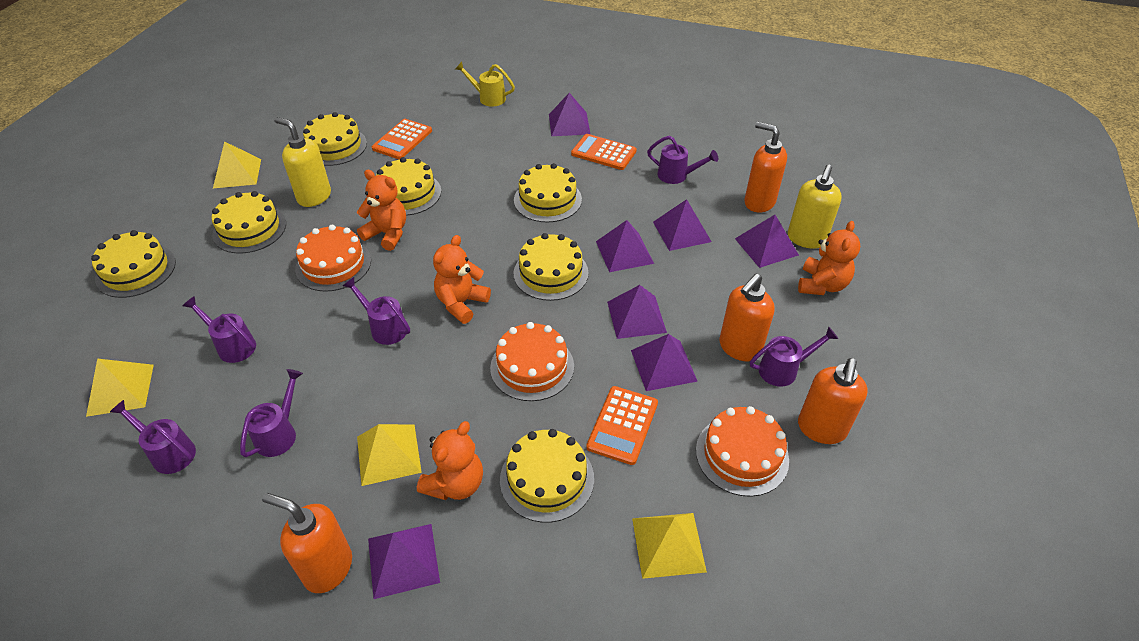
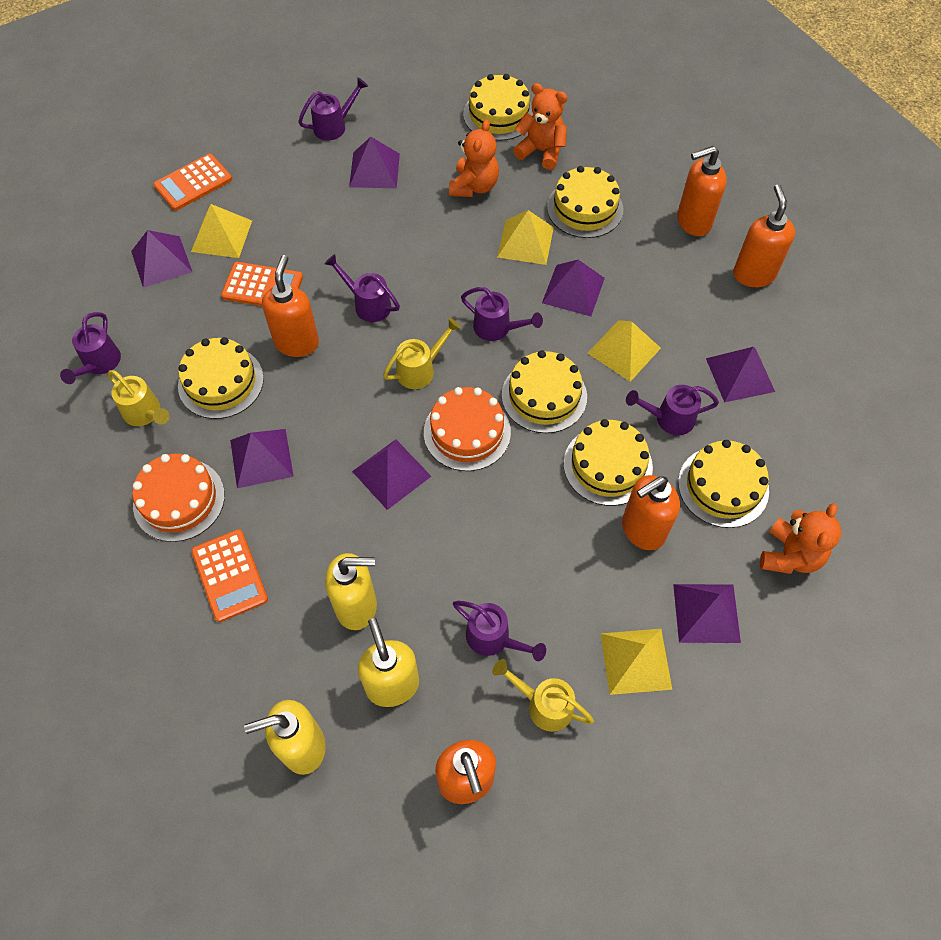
orange cake: [295,225,371,292] [490,322,574,401] [696,406,789,497] = 3 -> [132,454,225,542] [424,387,511,471] = 2
orange soap dispenser: [262,493,352,593] [719,274,775,361] [744,122,787,212] [798,358,868,444] = 4 -> [262,255,319,357] [435,740,496,804] [622,475,680,550] [677,146,727,236] [733,184,795,287] = 5
orange teddy bear: [356,170,406,251] [417,421,483,500] [433,235,491,324] [798,221,860,295] = 4 -> [449,120,499,197] [513,83,567,170] [760,503,842,574] = 3
yellow cake: [91,230,176,298] [212,191,286,254] [303,112,367,166] [376,157,441,216] [500,429,594,523] [513,233,589,301] [514,163,582,222] = 7 -> [178,337,264,419] [463,74,533,141] [502,350,587,433] [547,166,623,238] [563,419,653,506] [678,440,769,528] = 6
yellow soap dispenser: [274,117,331,207] [788,164,842,249] = 2 -> [244,700,326,775] [325,553,377,630] [358,618,419,707] = 3
yellow watering can: [455,62,515,107] = 1 -> [107,370,170,426] [383,318,461,389] [492,659,594,732] = 3

